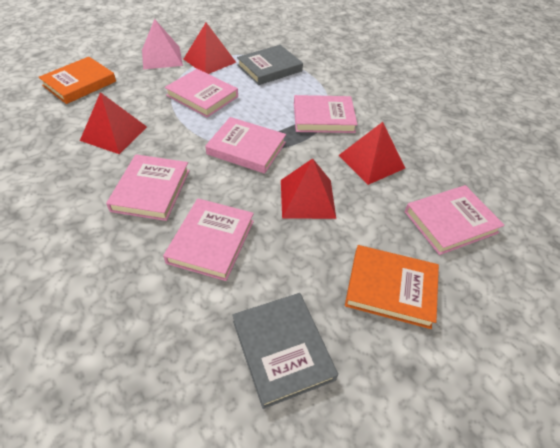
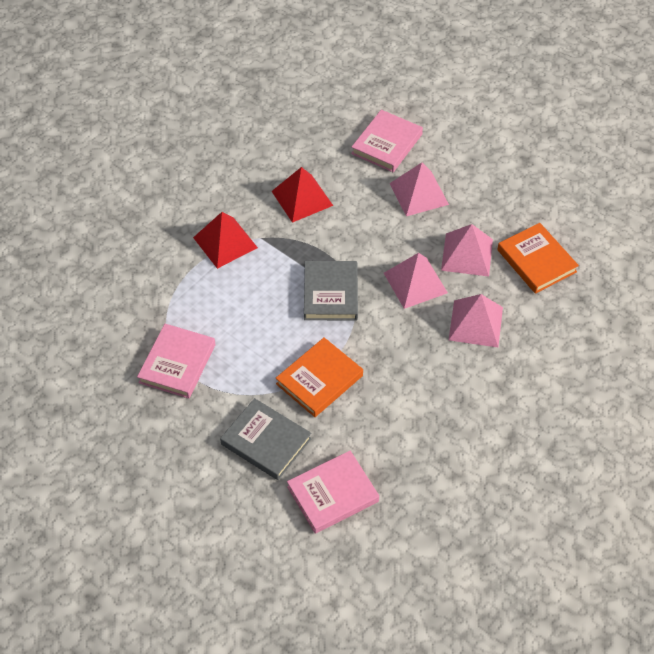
pink book: [106,154,190,221] [163,198,254,281] [165,69,238,118] [205,117,286,174] [294,95,358,133] [405,185,504,255] = 6 -> [137,324,216,399] [287,451,379,534] [351,110,423,172] = 3
pink pyramid: [142,19,183,69] = 1 -> [384,253,448,309] [389,163,449,216] [441,224,493,277] [449,294,503,347] = 4
red pyramid: [80,92,147,154] [184,23,236,74] [281,159,336,219] [338,122,405,185] = 4 -> [193,212,258,269] [271,167,333,223] = 2

